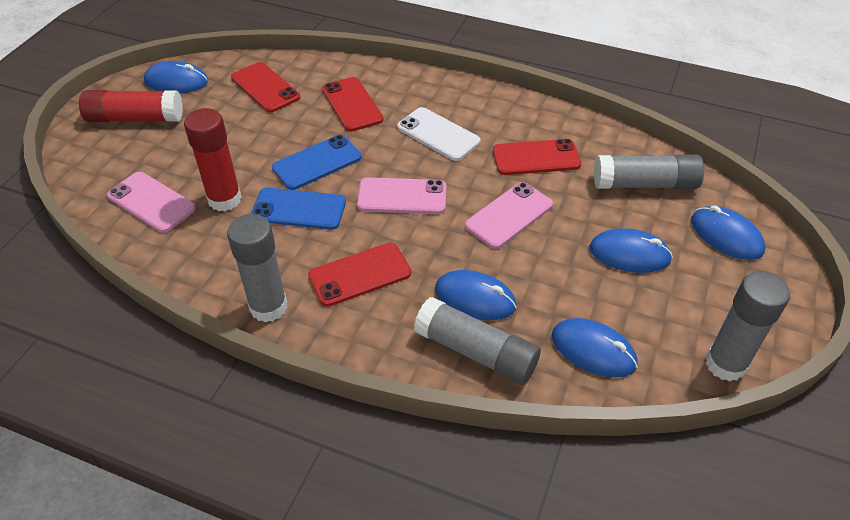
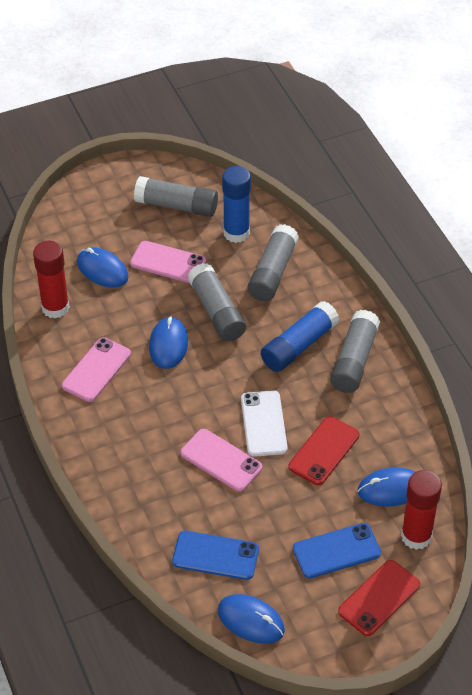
blue glue stick: none = 0 -> [222,166,251,243] [261,301,339,372] = 2
blue mouse: [144,61,208,93] [435,270,517,320] [552,318,638,377] [589,228,673,273] [691,205,765,260] = 5 -> [77,247,129,288] [149,316,188,369] [218,594,285,644] [358,467,415,507] = 4
red phone: [231,62,300,113] [308,243,411,307] [322,77,383,132] [493,139,581,175] = 4 -> [289,416,359,485] [338,560,420,636] = 2

